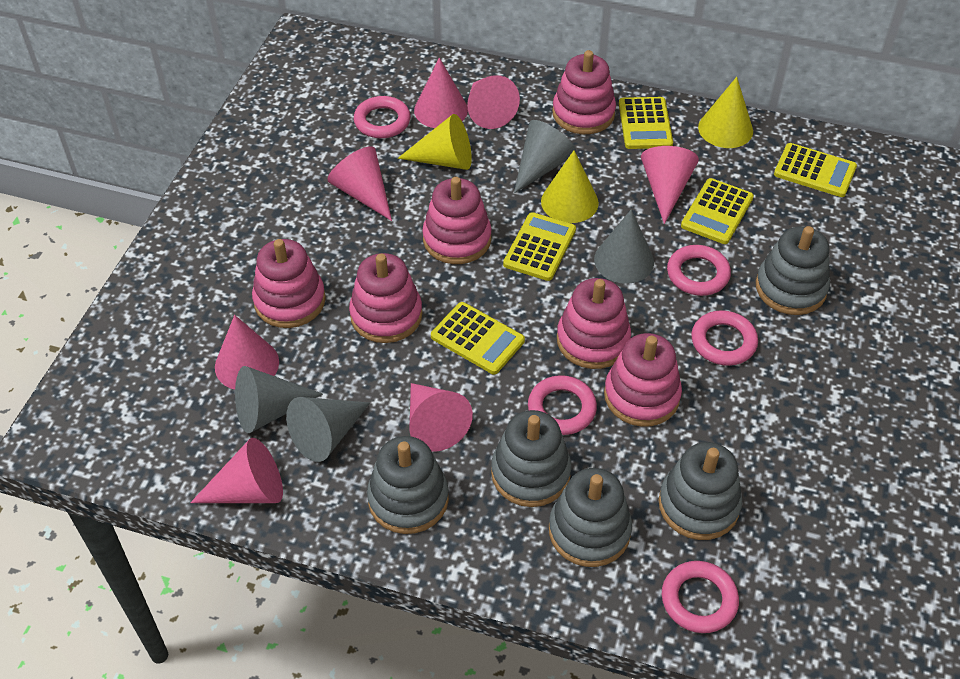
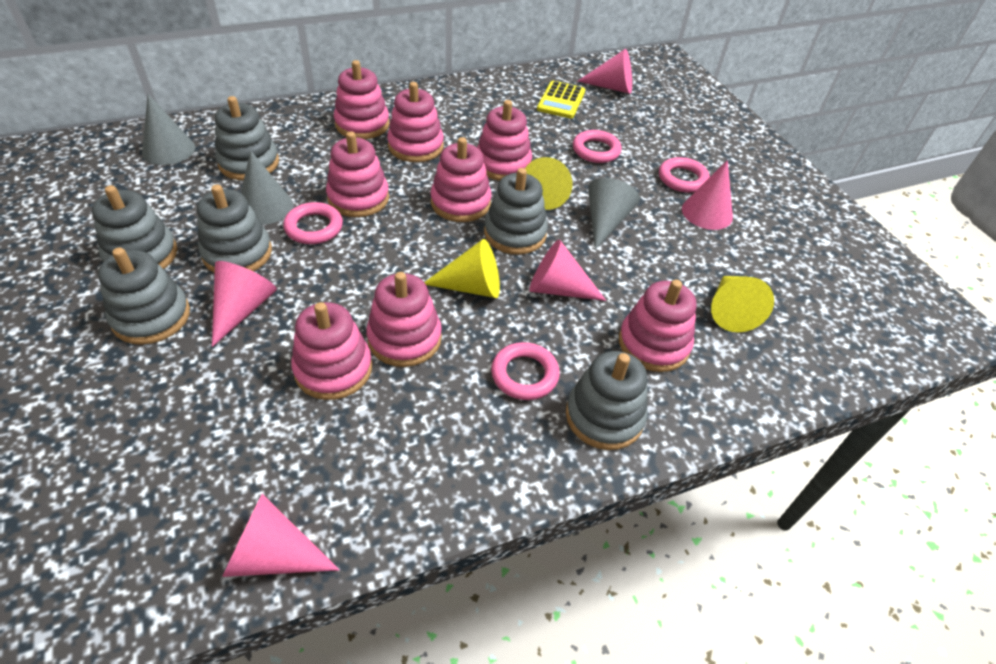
grey cone: [235,366,323,433] [286,397,370,462] [514,120,577,193] [594,209,654,284] = 4 -> [142,94,195,165] [241,151,293,225] [588,178,640,250] = 3
grey stacking toy: [367,436,449,534] [491,410,572,507] [549,468,632,567] [659,442,742,540] [756,226,830,315] = 5 -> [92,185,177,269] [98,247,190,345] [197,184,272,273] [215,96,279,180] [484,168,548,255] [566,351,648,450] = 6
pink cone: [190,438,283,503] [215,315,279,390] [327,146,392,221] [409,383,473,451] [414,58,468,128] [467,75,520,129] [641,146,699,224] = 7 -> [212,261,277,347] [222,494,340,577] [529,239,606,301] [578,49,632,94] [682,160,733,230] = 5
pink ring: [354,96,410,138] [528,375,597,435] [662,561,739,633] [667,245,731,296] [691,310,758,366] = 5 -> [283,202,343,244] [491,342,560,400] [573,130,622,163] [659,157,710,193] = 4
pink stacking toy: [252,239,326,328] [349,253,422,343] [422,177,492,264] [552,50,616,134] [557,278,631,369] [604,333,682,427] = 6 -> [291,302,372,400] [326,131,389,217] [334,60,390,139] [366,272,442,367] [387,82,444,162] [430,137,492,222] [477,100,532,181] [619,280,697,372] = 8
yellow calculator: [431,302,525,374] [503,212,576,281] [619,97,673,149] [681,178,754,244] [774,143,857,197] = 5 -> [537,81,585,118] = 1

